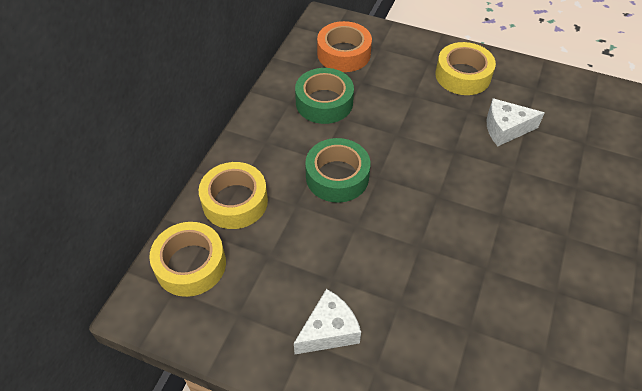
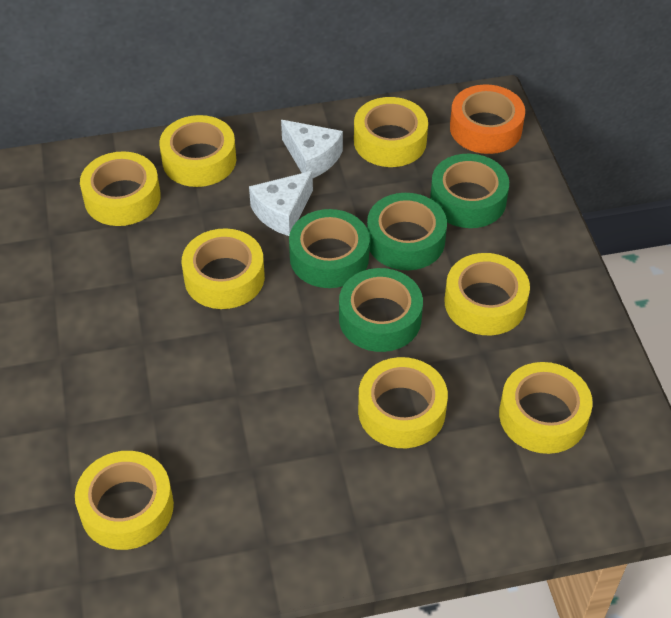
green tape: [295,68,354,124] [305,138,370,203] = 2 -> [289,209,370,288] [339,268,423,352] [367,193,447,270] [430,154,509,228] = 4
yellow tape: [149,222,226,297] [199,162,268,229] [436,42,496,95] = 3 -> [75,451,174,550] [80,151,161,226] [159,115,236,187] [182,228,265,309] [354,97,428,167] [358,357,448,448] [445,253,530,335] [499,362,593,454] = 8

